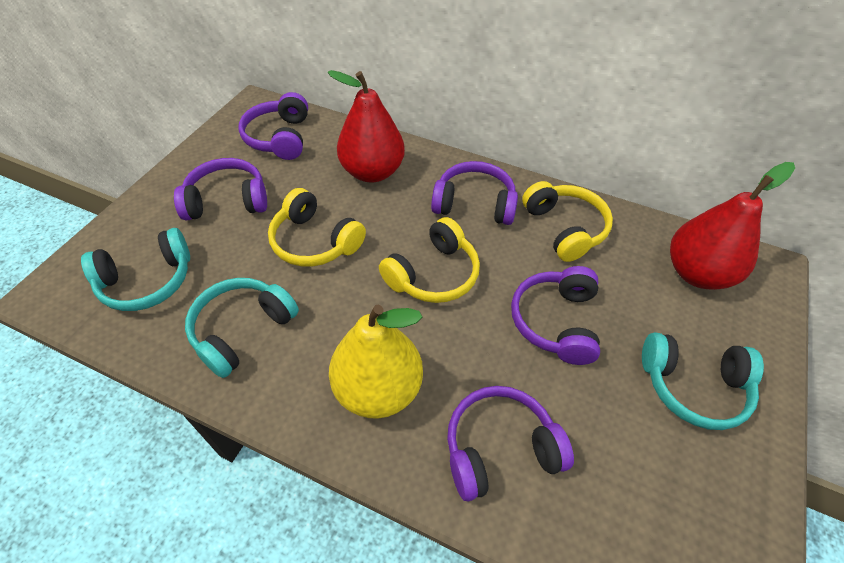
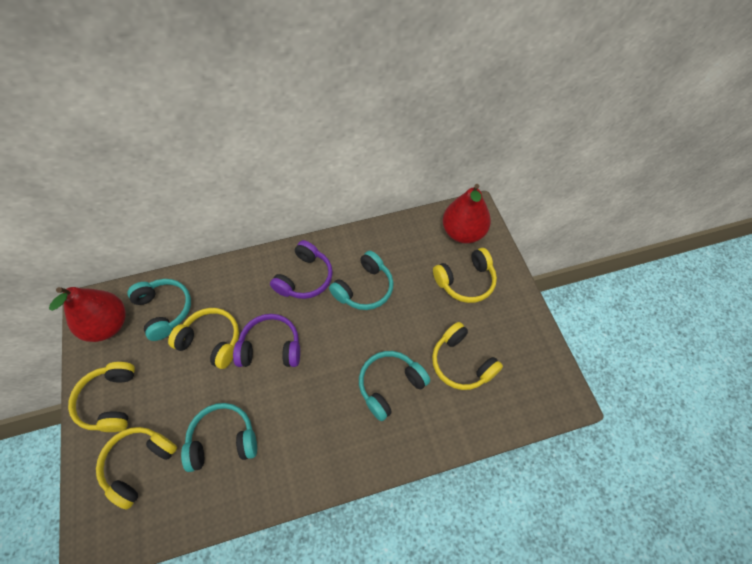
purple headphones: [174,158,267,220] [238,92,308,160] [431,161,518,225] [447,386,574,501] [511,266,600,365] = 5 -> [233,314,300,367] [270,240,333,299] = 2
turquoise headphones: [81,228,190,311] [185,278,299,378] [642,332,764,430] = 3 -> [127,279,191,341] [181,403,257,472] [329,251,394,310] [359,351,430,421] = 4
yellow headphones: [268,188,366,267] [379,217,480,303] [522,181,613,262] = 3 -> [68,362,135,432] [96,427,177,509] [168,308,239,369] [432,322,503,390] [433,248,497,303] = 5
yellow pear: [329,305,423,419] = 1 -> none = 0

